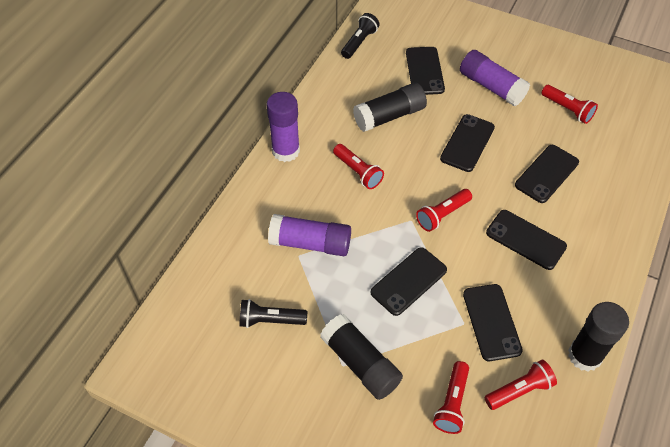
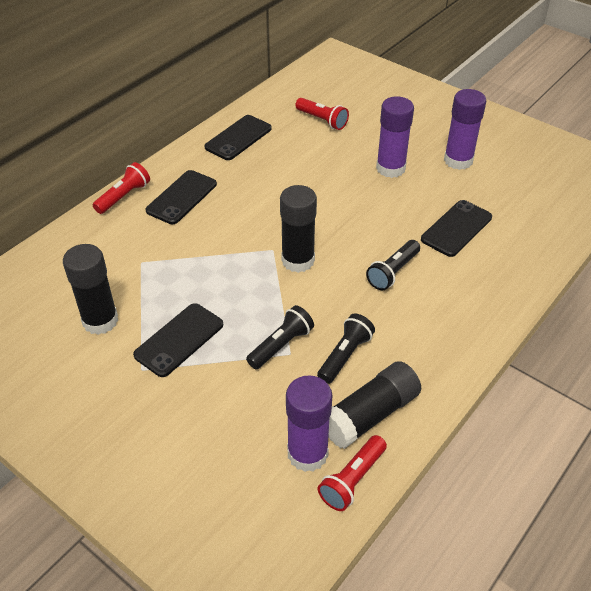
black flashlight: [239,299,307,328] [341,13,380,59] = 2 -> [246,305,314,369] [317,314,375,384] [366,240,420,290] = 3
black phone: [370,247,447,316] [406,47,445,95] [440,114,495,172] [463,284,523,361] [486,210,567,270] [515,145,579,203] = 6 -> [133,303,223,377] [145,170,217,224] [204,115,272,160] [421,200,492,257] = 4
red flashlight: [333,144,384,189] [416,189,472,232] [433,361,469,434] [485,360,557,410] [541,85,598,124] = 5 -> [93,162,150,214] [295,98,349,130] [318,435,387,511] = 3

